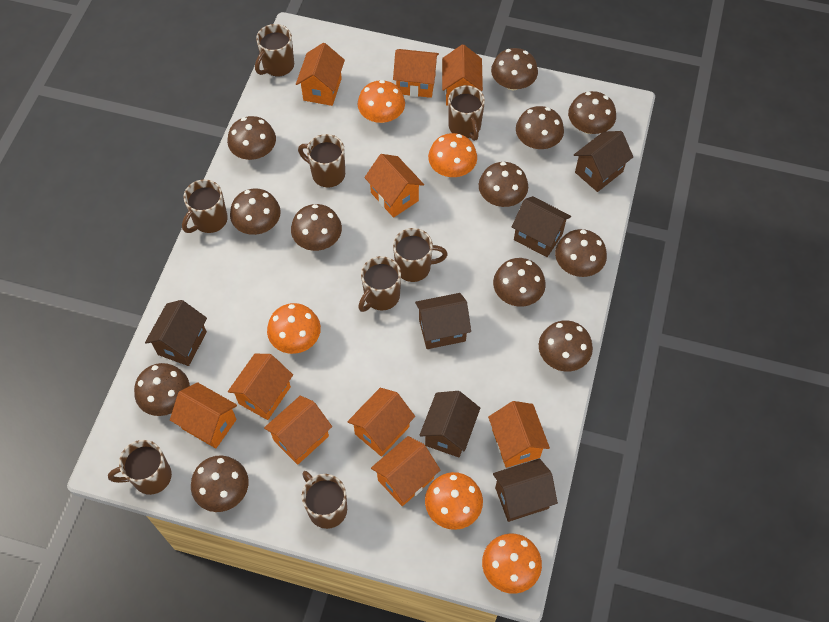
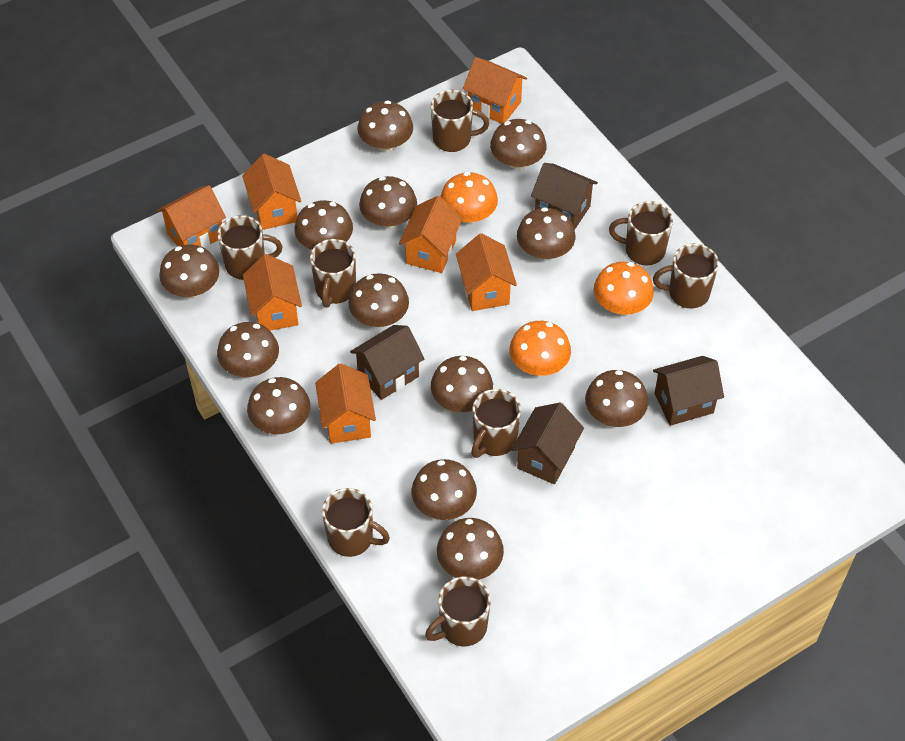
brown house: [145,300,207,366] [415,293,471,349] [419,391,480,457] [493,459,558,522] [512,196,571,257] [574,131,633,192] = 6 -> [350,325,424,400] [511,403,584,484] [531,163,598,230] [653,356,724,426] = 4
brown mushroom: [134,363,190,416] [191,455,248,512] [227,116,276,160] [230,189,281,235] [291,204,342,251] [479,162,528,207] [491,48,538,90] [493,258,546,307] [516,106,564,149] [539,320,593,372] [555,229,607,277] [568,91,616,134] = 12 -> [159,245,219,297] [217,322,279,377] [247,377,311,434] [295,200,353,250] [349,273,409,327] [358,101,413,151] [359,176,417,228] [412,459,477,520] [431,356,493,412] [437,518,504,580] [490,119,547,169] [517,207,575,260] [585,370,648,427] = 13
orange house: [170,382,237,448] [228,354,293,420] [264,396,332,465] [296,43,345,106] [347,388,415,457] [364,154,424,218] [371,436,440,506] [393,49,439,98] [442,45,483,106] [488,401,550,468] = 10 -> [157,185,226,248] [242,154,301,230] [243,254,302,331] [315,363,376,443] [399,196,463,273] [456,233,517,311] [463,57,527,124] = 7
orange mushroom: [267,303,321,354] [358,80,405,123] [425,472,483,530] [428,133,477,177] [482,533,542,594] = 5 -> [441,172,498,224] [509,321,571,376] [594,262,654,315] = 3

